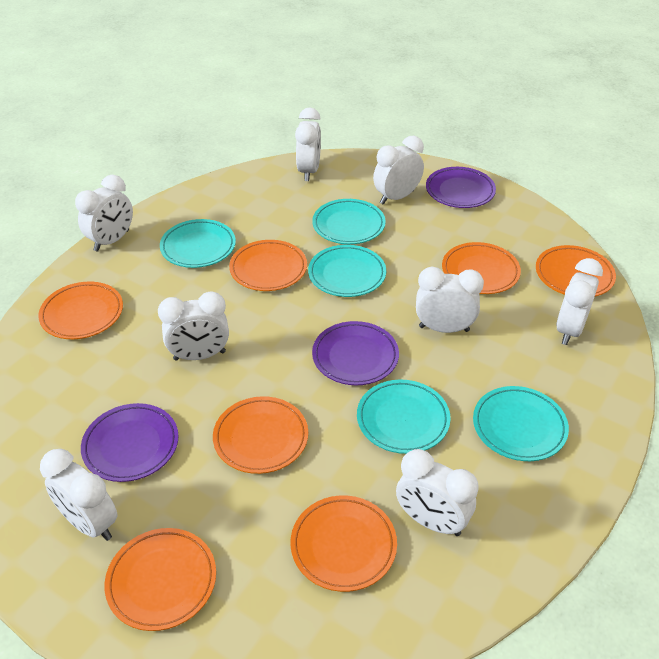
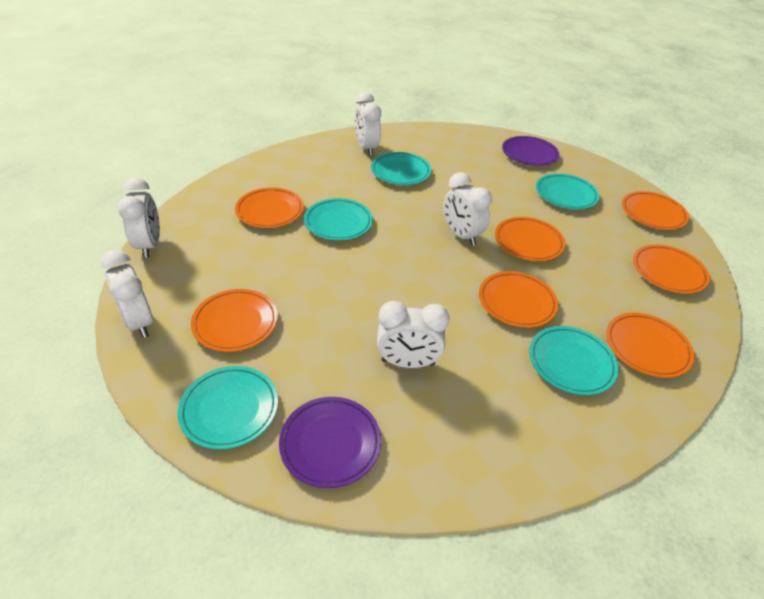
purple plate: [81,403,179,482] [312,321,399,385] [426,167,496,208] = 3 -> [279,397,381,488] [502,136,560,166] = 2
white clock: [40,449,117,541] [75,175,133,252] [158,291,229,361] [295,108,321,181] [373,136,424,205] [396,449,479,536] [416,267,484,333] [556,258,603,345] = 8 -> [100,249,153,338] [118,177,160,258] [355,92,381,156] [377,301,450,368] [443,172,492,246] = 5

